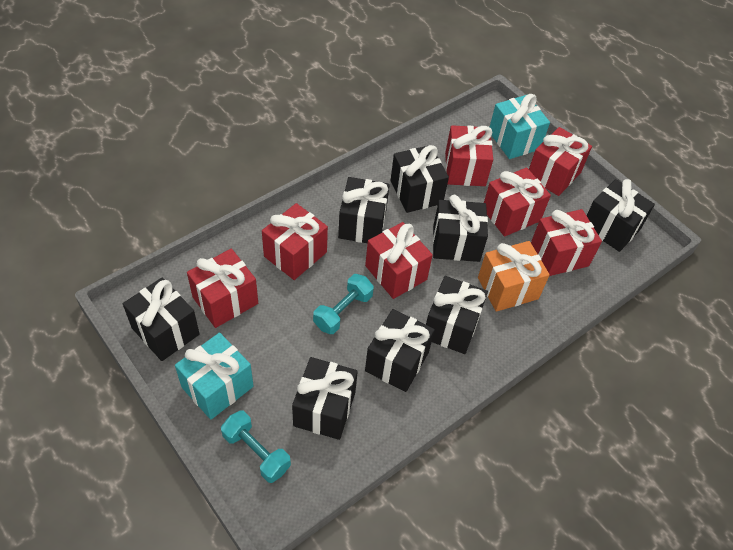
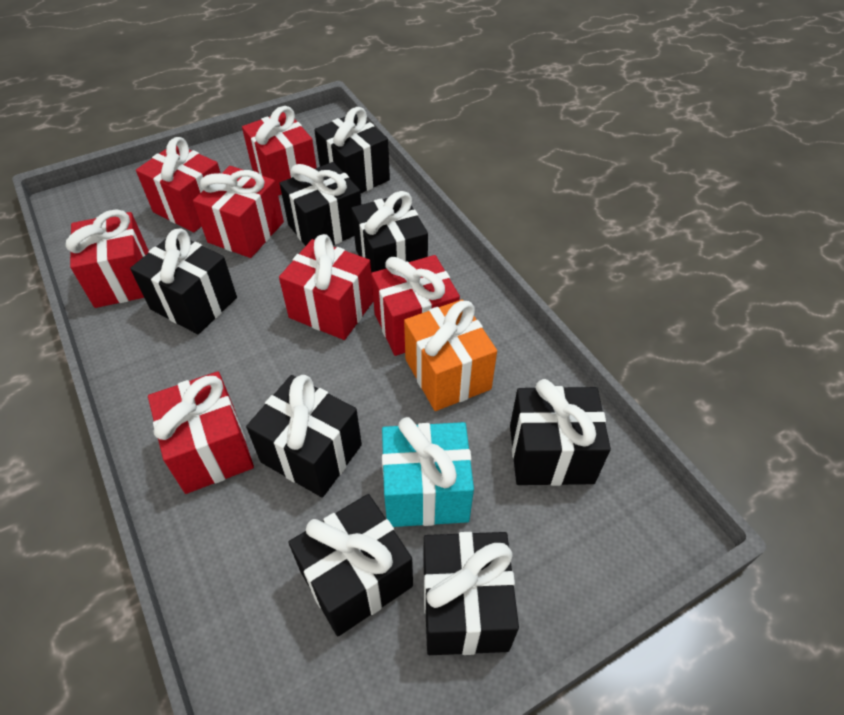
turquoise dumbbell: [221,411,291,483] [313,274,374,334] = 2 -> none = 0
turquoise gift: [175,333,254,419] [490,94,550,159] = 2 -> [382,417,474,527] = 1

